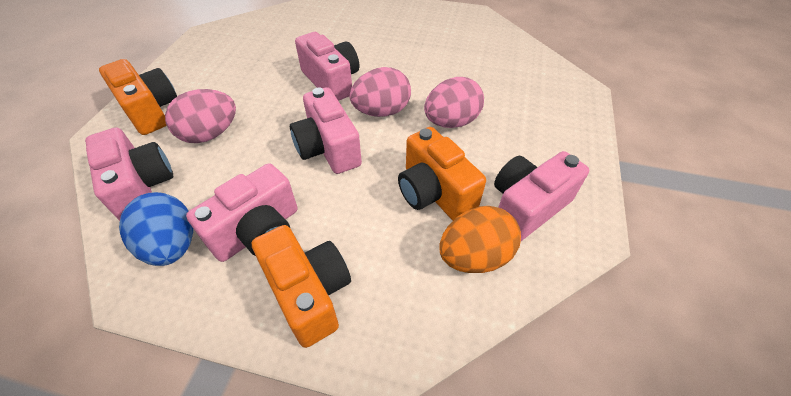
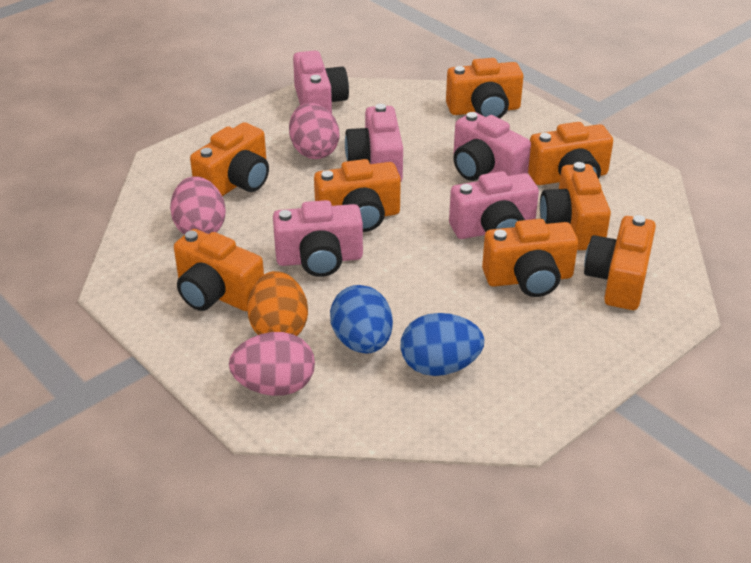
blue egg: [119,192,193,266] = 1 -> [330,285,393,354] [401,313,484,376] = 2
orange camera: [99,59,177,135] [251,225,351,348] [398,127,486,220] = 3 -> [174,229,264,311] [190,122,269,196] [314,159,401,232] [446,58,523,118] [482,219,578,297] [528,122,613,185] [540,162,611,250] [584,215,656,310] = 8

